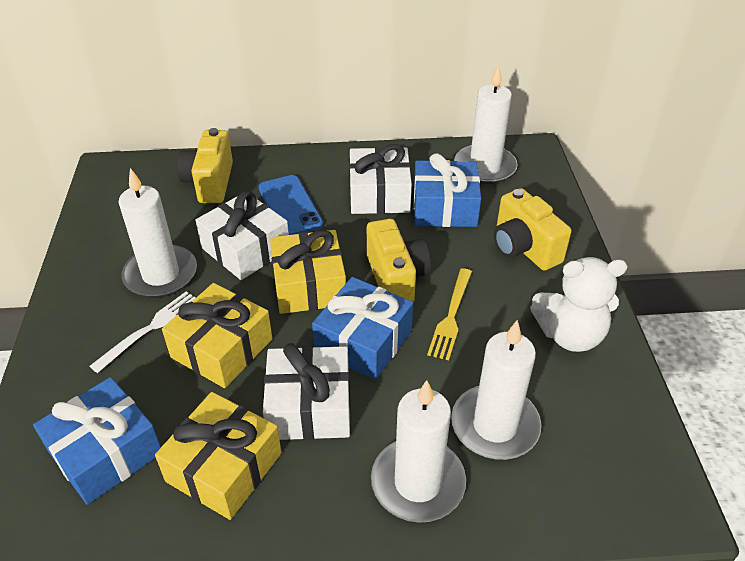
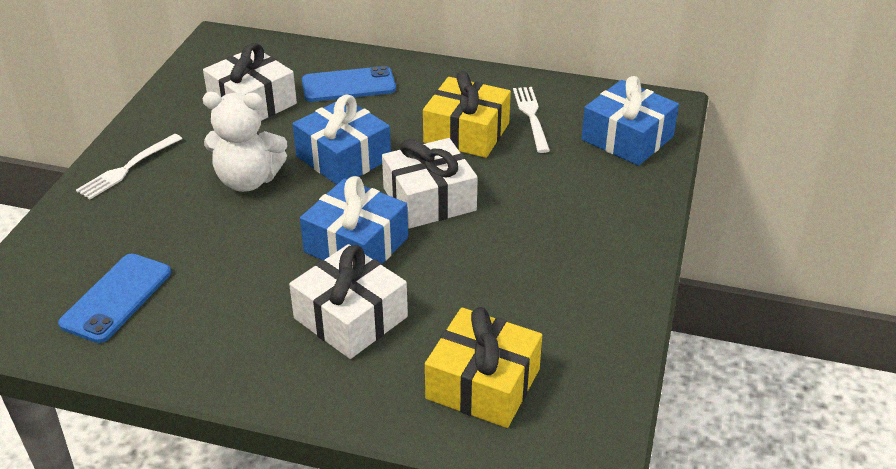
blue phone: [258,175,323,235] = 1 -> [58,254,171,343] [302,66,396,102] = 2
white candle: [118,168,197,298] [371,380,466,523] [451,320,541,460] [454,65,518,184] = 4 -> none = 0
white fork: [89,291,195,373] = 1 -> [76,134,182,199] [513,87,550,153] = 2
yellow camera: [177,128,233,203] [367,219,431,302] [494,188,572,271] = 3 -> none = 0
yellow fork: [427,268,472,360] = 1 -> none = 0
yellow gift: [155,392,282,520] [162,283,273,388] [270,230,346,314] = 3 -> [423,71,511,158] [425,307,542,428] = 2

